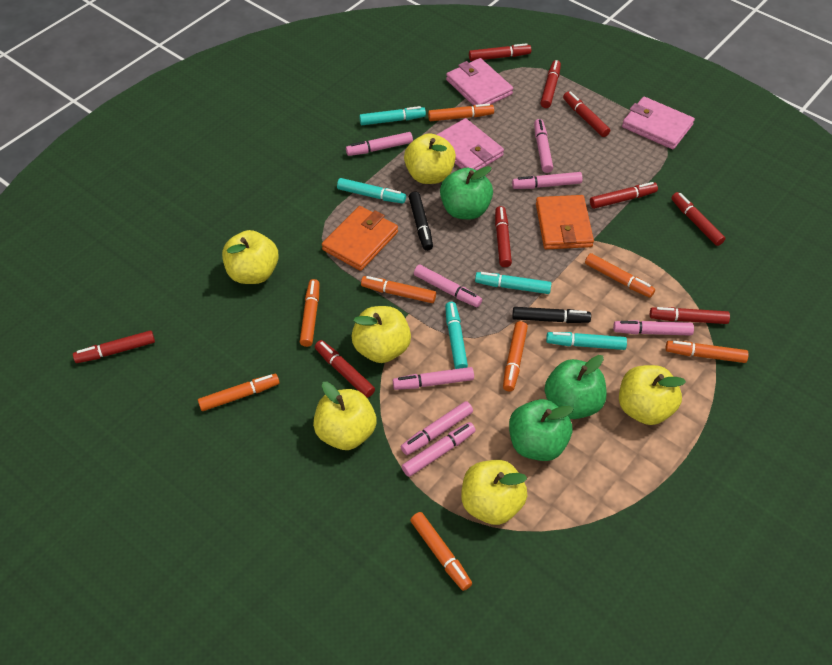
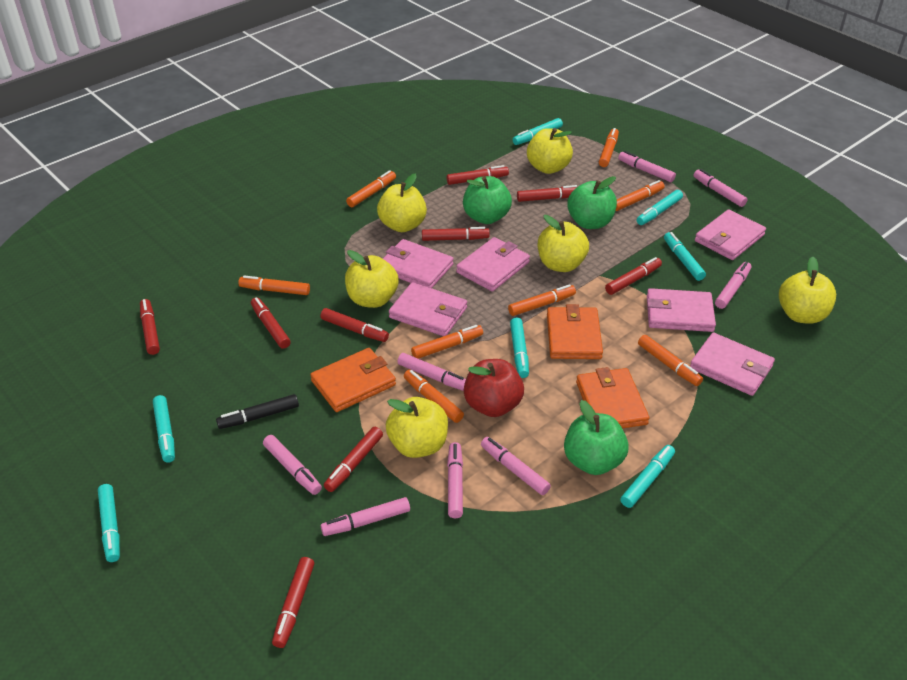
black marker: [409,192,433,251] [513,307,591,323] = 2 -> [216,394,299,429] = 1
orange wallet: [322,206,398,271] [536,195,594,249] = 2 -> [310,348,396,412] [547,304,603,359] [576,367,649,428] = 3
pink wallet: [437,118,504,170] [446,58,513,105] [622,97,695,149] = 3 -> [383,239,454,288] [389,282,467,336] [456,237,530,292] [647,288,716,332] [690,332,775,396] [695,209,766,260] = 6
red apple: none = 0 -> [464,359,524,417] = 1
turquoise marker: [337,178,406,204] [359,106,426,125] [445,302,468,369] [475,272,552,294] [546,332,627,350] = 5 -> [98,484,120,562] [153,395,175,463] [510,317,529,378] [513,118,563,145] [620,445,675,508] [637,190,683,225] [664,232,706,281] = 7

